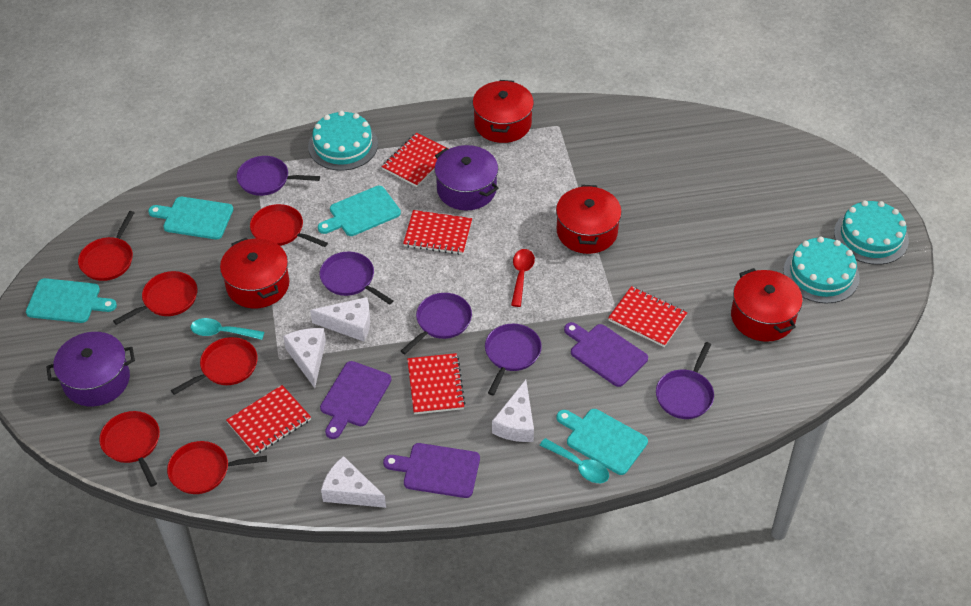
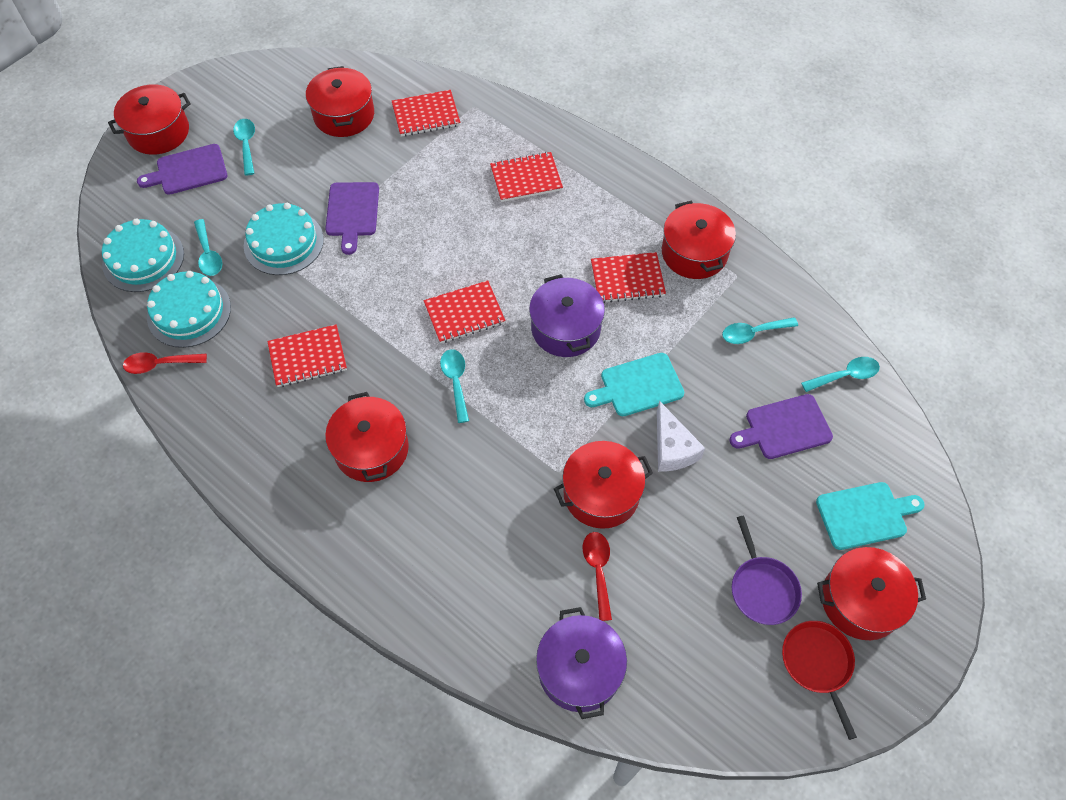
purple pan: [237,156,320,196] [320,252,393,305] [401,293,472,354] [485,324,542,395] [656,342,714,419] = 5 -> [732,516,802,625] = 1
red pan: [78,211,135,281] [99,411,160,487] [113,271,198,325] [167,441,267,494] [171,337,258,395] [250,204,328,247] = 6 -> [782,621,857,740] = 1
red pot: [220,238,289,308] [473,80,534,143] [556,185,622,254] [731,268,803,342] = 4 -> [108,84,191,155] [306,66,374,137] [325,392,409,482] [554,441,653,529] [662,201,736,279] [817,547,926,640] = 6
red spoon: [511,249,535,307] = 1 -> [123,352,207,374] [583,532,612,621] = 2
turquoise cutting board: [26,278,117,323] [148,197,233,239] [318,186,401,236] [557,409,648,475] = 4 -> [584,353,684,416] [816,482,925,550] = 2
turquoise spoon: [191,318,264,340] [540,438,609,483] = 2 -> [194,219,223,276] [233,119,255,175] [440,349,469,423] [722,317,798,344] [801,357,880,392] = 5
white cheese: [283,328,326,388] [310,297,370,341] [321,456,386,508] [492,380,534,442] = 4 -> [657,401,705,472] = 1

